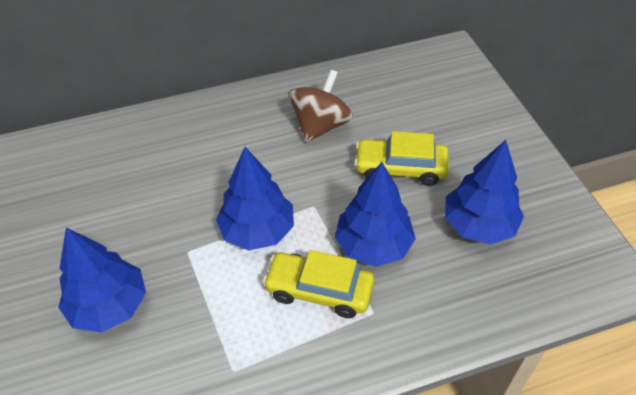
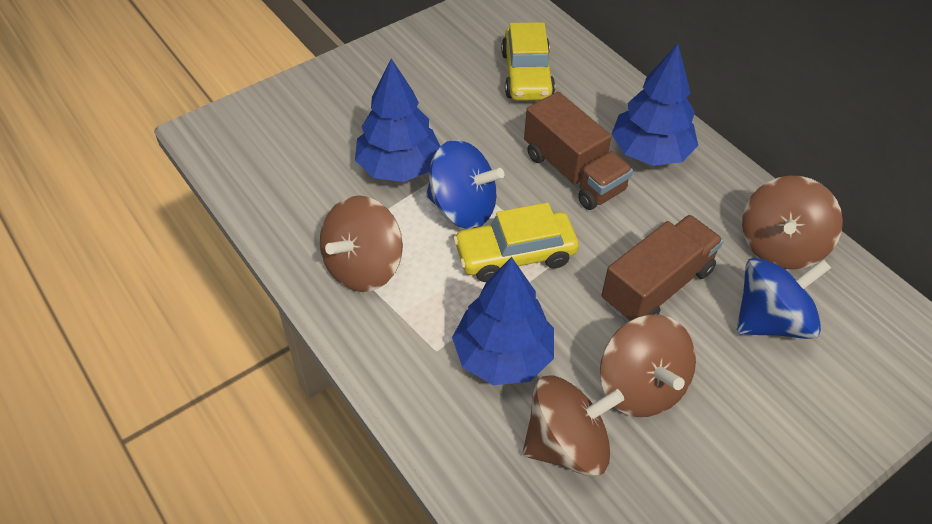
blue spinning top: none = 0 -> [426,140,504,229] [736,258,831,339] = 2
blue tree: [58,228,146,333] [216,147,294,251] [335,162,416,267] [445,140,524,245] = 4 -> [355,58,440,182] [452,257,554,385] [612,44,698,166] = 3
brown spinning top: [289,70,353,143] = 1 -> [320,195,403,292] [522,375,624,476] [600,315,696,417] [742,176,843,270] = 4
brown truck: none = 0 -> [524,91,633,210] [601,215,723,322] = 2

